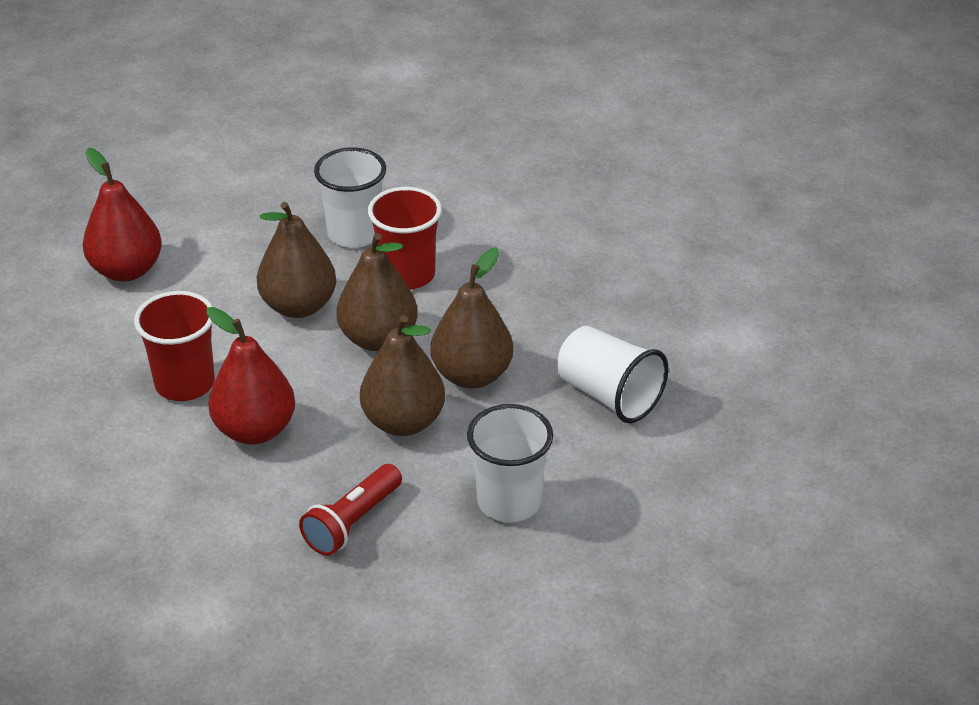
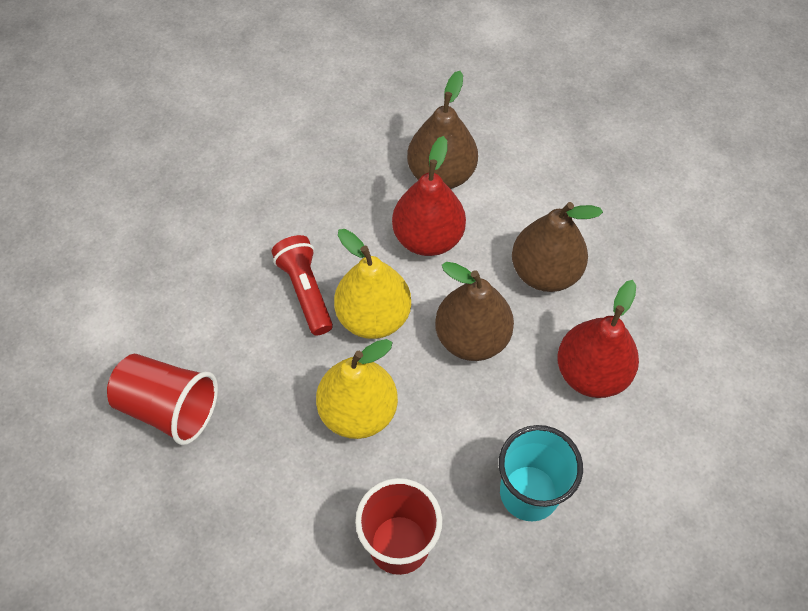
brown pear: [257,202,336,318] [337,233,417,351] [360,315,445,436] [430,248,513,388] = 4 -> [407,71,478,189] [435,262,514,361] [512,202,603,292] = 3
turquoise cup: none = 0 -> [499,425,583,521] = 1
white cup: [314,147,386,248] [467,404,553,522] [557,326,668,423] = 3 -> none = 0
yellow pear: none = 0 -> [316,339,398,439] [334,229,411,339] = 2

